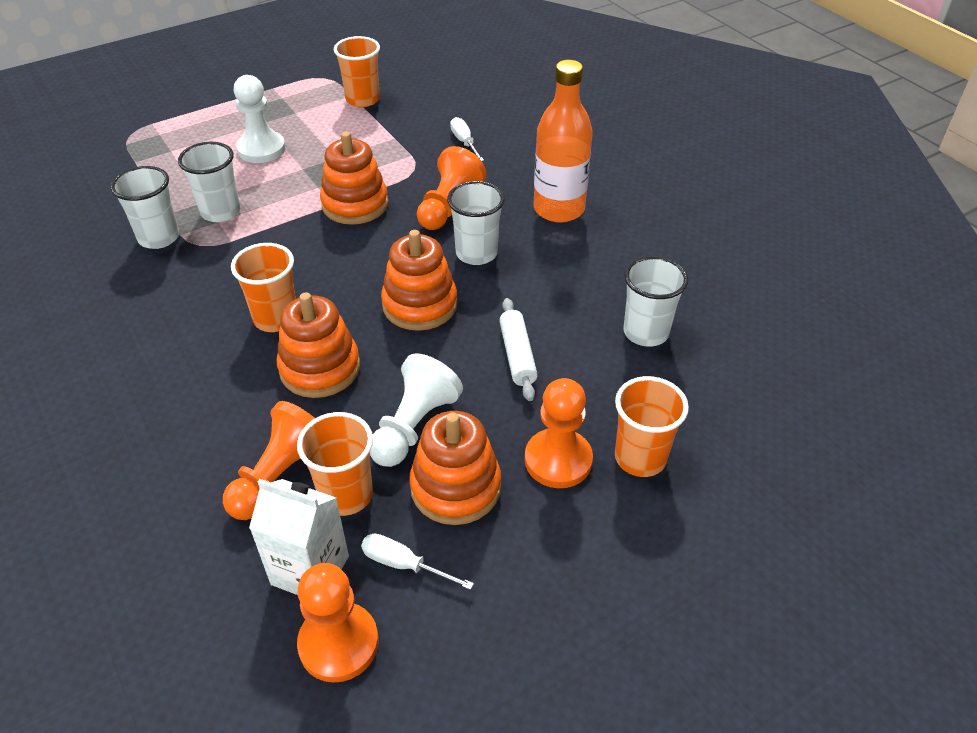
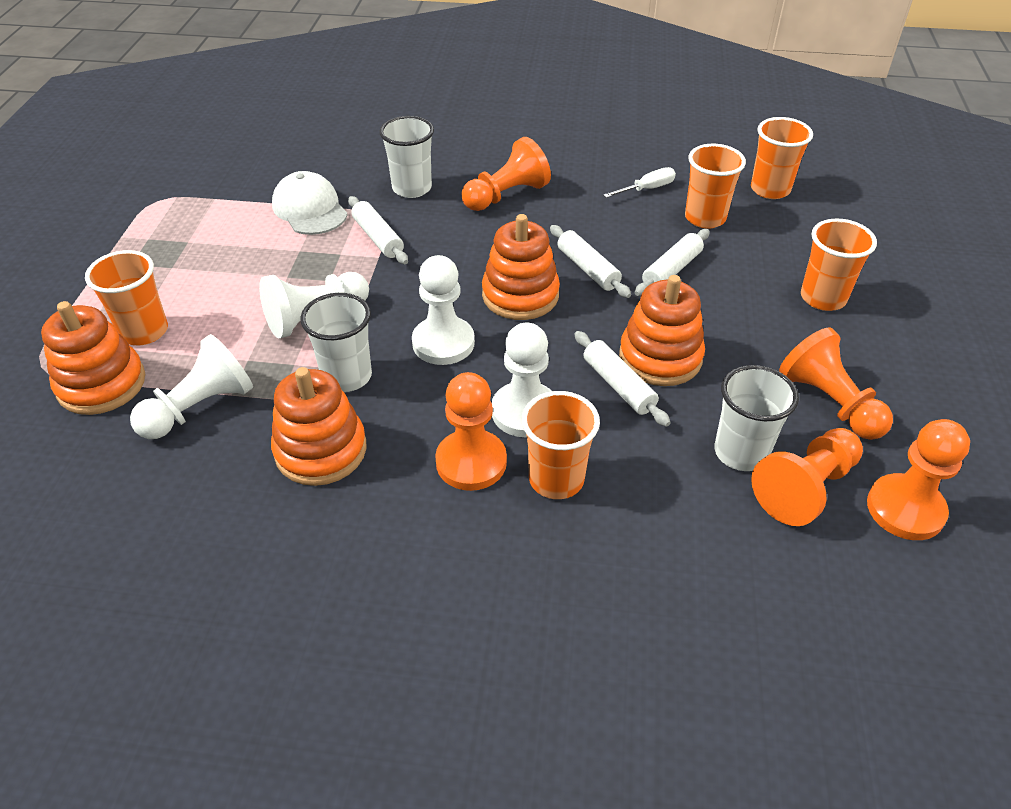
orange bottle: [533,60,593,223] = 1 -> none = 0
orange cup: [231,243,296,332] [297,412,373,516] [334,36,380,107] [615,376,689,477] = 4 -> [85,250,168,345] [522,391,600,499] [685,144,746,229] [751,117,813,199] [801,218,877,311] = 5
orange pawn: [223,401,315,520] [297,563,379,683] [417,146,486,230] [525,378,593,488] = 4 -> [435,372,507,491] [462,137,551,211] [751,428,863,526] [779,327,893,440] [867,419,970,540] = 5
white cap: none = 0 -> [272,171,348,235] = 1
white carton: [249,479,349,595] = 1 -> none = 0
white cup: [111,166,179,249] [178,142,240,222] [447,181,505,265] [623,256,688,347] = 4 -> [300,293,372,392] [380,116,434,198] [714,365,799,471] = 3
white pawn: [234,75,286,163] [370,353,463,467] = 2 -> [130,334,253,439] [259,272,369,339] [412,255,475,365] [492,323,552,437] = 4
white rolling pin: [499,298,538,401] = 1 -> [348,196,408,264] [550,225,631,298] [574,331,671,427] [635,229,710,296] = 4
white screwdriver: [361,533,474,590] [450,117,484,161] = 2 -> [603,167,676,198] = 1

